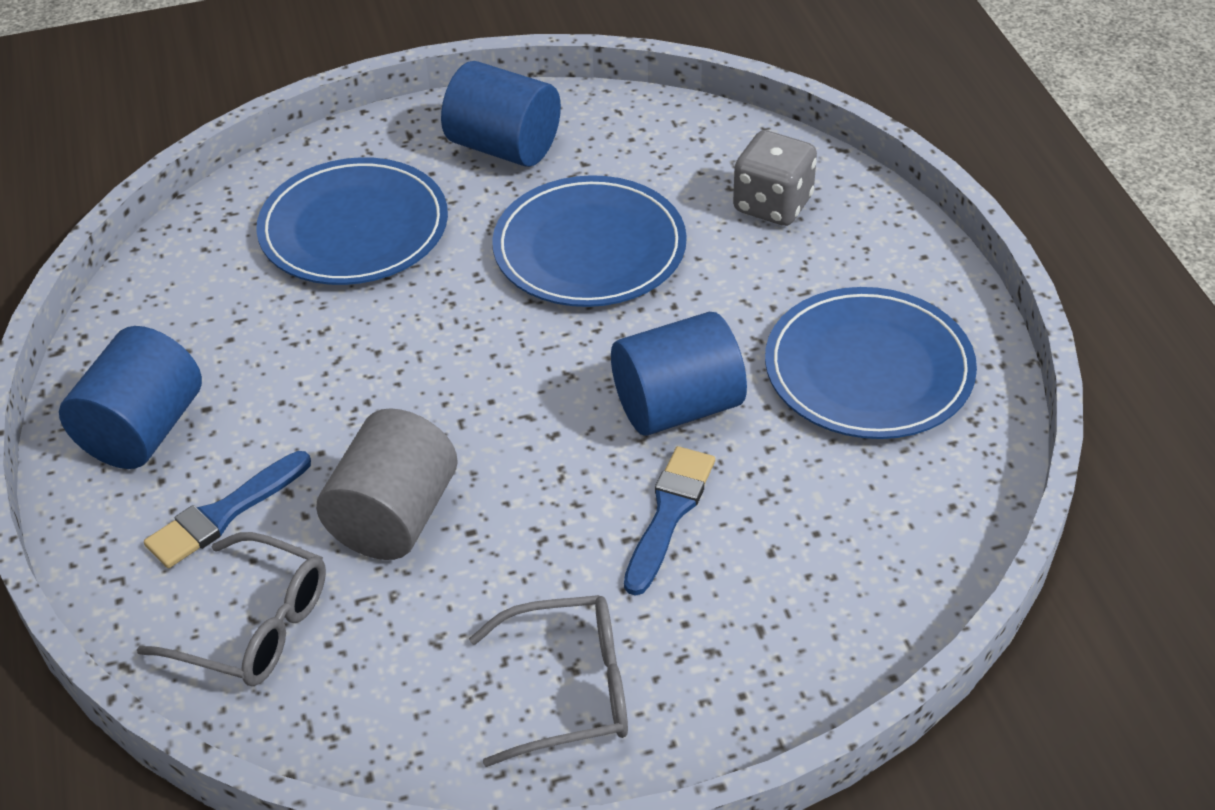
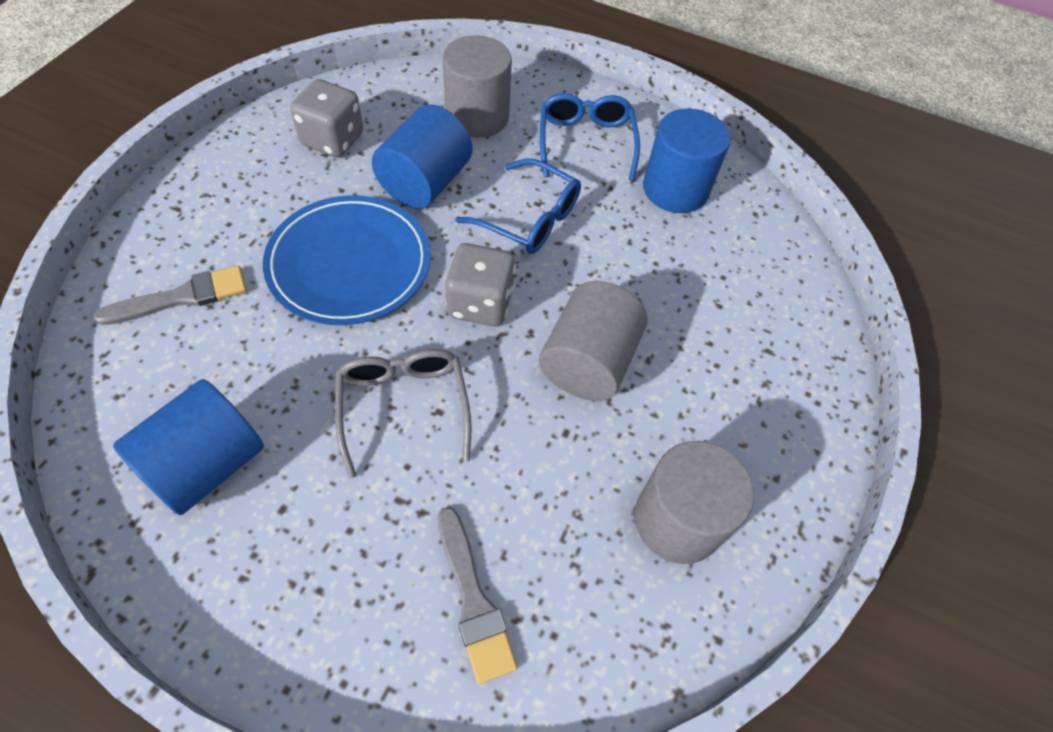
blue brush: [144,451,311,568] [624,446,715,596] = 2 -> none = 0
blue glasses: none = 0 -> [455,158,581,254] [540,93,640,181] = 2
blue plate: [256,157,448,285] [492,175,687,307] [765,287,977,439] = 3 -> [263,195,431,325] = 1
grey brush: none = 0 -> [94,266,247,325] [438,507,517,684] = 2
grey cylinder: [316,408,457,560] = 1 -> [443,36,512,138] [539,281,648,401] [634,441,754,564] = 3
grey dice: [733,130,817,226] = 1 -> [290,79,363,158] [445,243,516,326] = 2
grey glasses: [137,532,326,686] [469,595,628,767] = 2 -> [335,349,472,478] = 1

